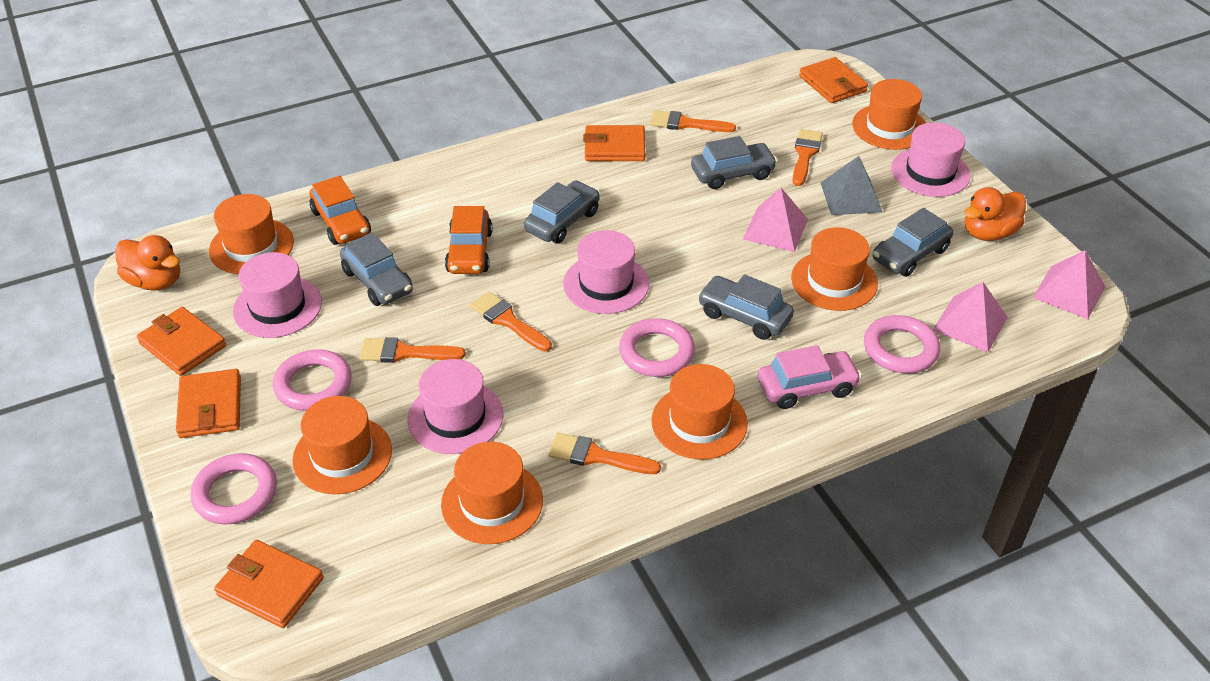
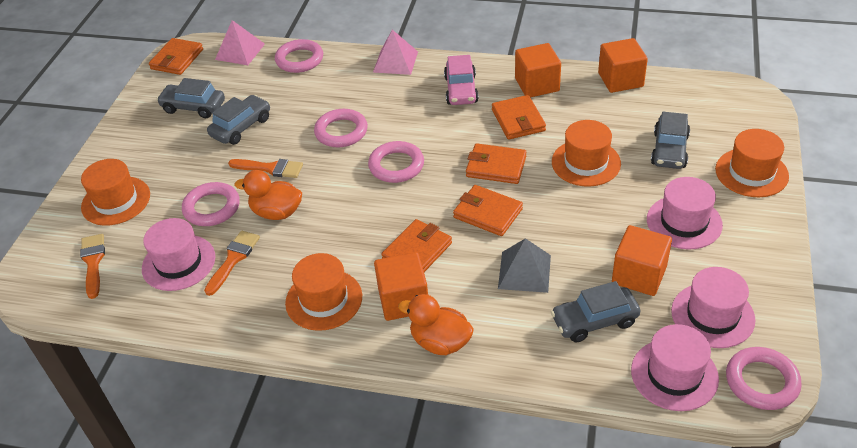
grey car: [340,233,413,306] [524,180,600,243] [691,136,777,189] [698,274,794,340] [873,208,953,277] = 5 -> [156,78,225,118] [207,95,270,145] [551,281,640,342] [651,112,690,169] = 4
orange brush: [360,337,466,363] [470,292,552,352] [548,433,661,474] [650,110,736,132] [792,129,823,186] = 5 -> [80,234,105,299] [204,231,260,296] [228,159,303,178] = 3
orange car: [309,176,371,245] [445,206,493,274] = 2 -> none = 0
orange cube: none = 0 -> [374,252,428,321] [515,43,561,97] [598,38,648,93] [612,225,672,296] = 4
orange hat: [209,194,294,274] [292,396,392,494] [441,442,543,544] [651,364,748,460] [791,227,878,311] [852,79,926,150] = 6 -> [81,159,150,226] [285,253,362,331] [552,120,621,186] [715,129,789,197] = 4
pink pyramid: [743,188,808,252] [933,282,1008,352] [1033,250,1106,319] = 3 -> [215,20,265,65] [373,30,418,75] = 2
pink ring: [191,453,277,525] [273,349,352,411] [619,318,695,377] [864,315,940,373] = 4 -> [182,182,240,226] [275,39,323,73] [314,109,368,147] [368,141,424,183] [726,347,802,410] = 5

